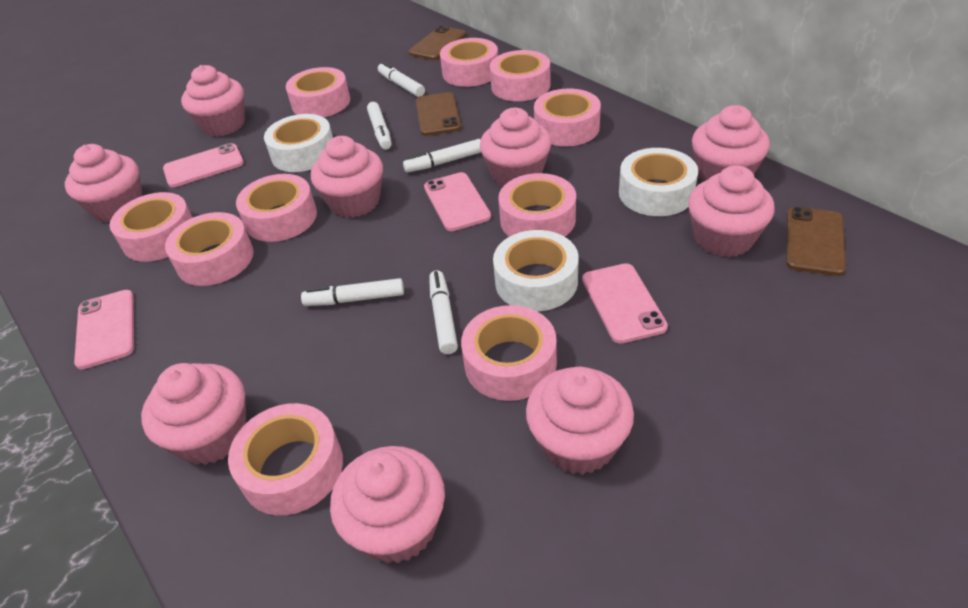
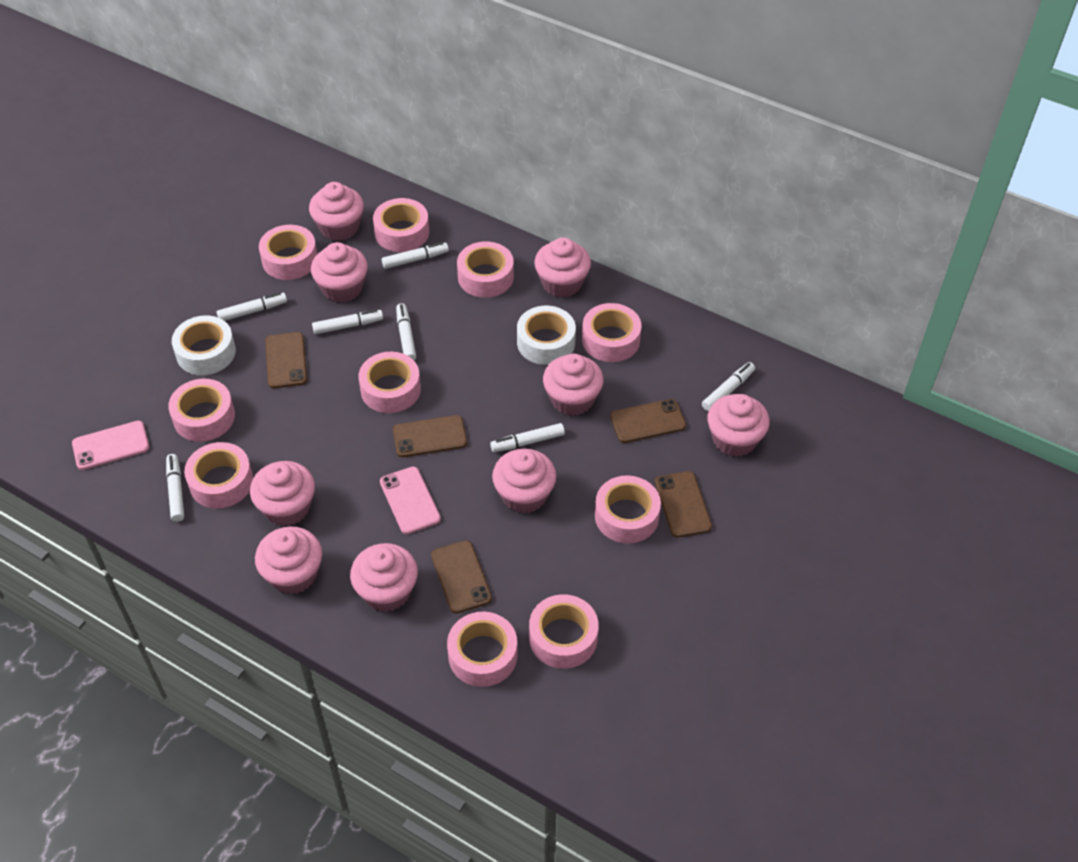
brown phone: [409,26,466,60] [416,92,461,136] [786,207,846,276] = 3 -> [265,332,307,388] [393,415,467,457] [431,540,492,613] [610,399,686,443] [655,471,712,538] = 5
pink phone: [74,290,134,369] [163,143,244,187] [424,172,491,231] [582,263,668,344] = 4 -> [72,421,149,470] [380,467,441,534] = 2
white marker: [301,278,404,306] [367,102,392,149] [378,62,425,97] [403,139,481,173] [429,270,458,354] = 5 -> [166,454,184,522] [217,292,287,321] [312,309,383,334] [382,242,449,269] [396,303,416,360] [490,423,565,452] [702,362,755,411] = 7
white tape: [264,114,333,172] [493,230,579,311] [619,148,698,216] = 3 -> [172,315,236,375] [517,306,576,365] = 2

